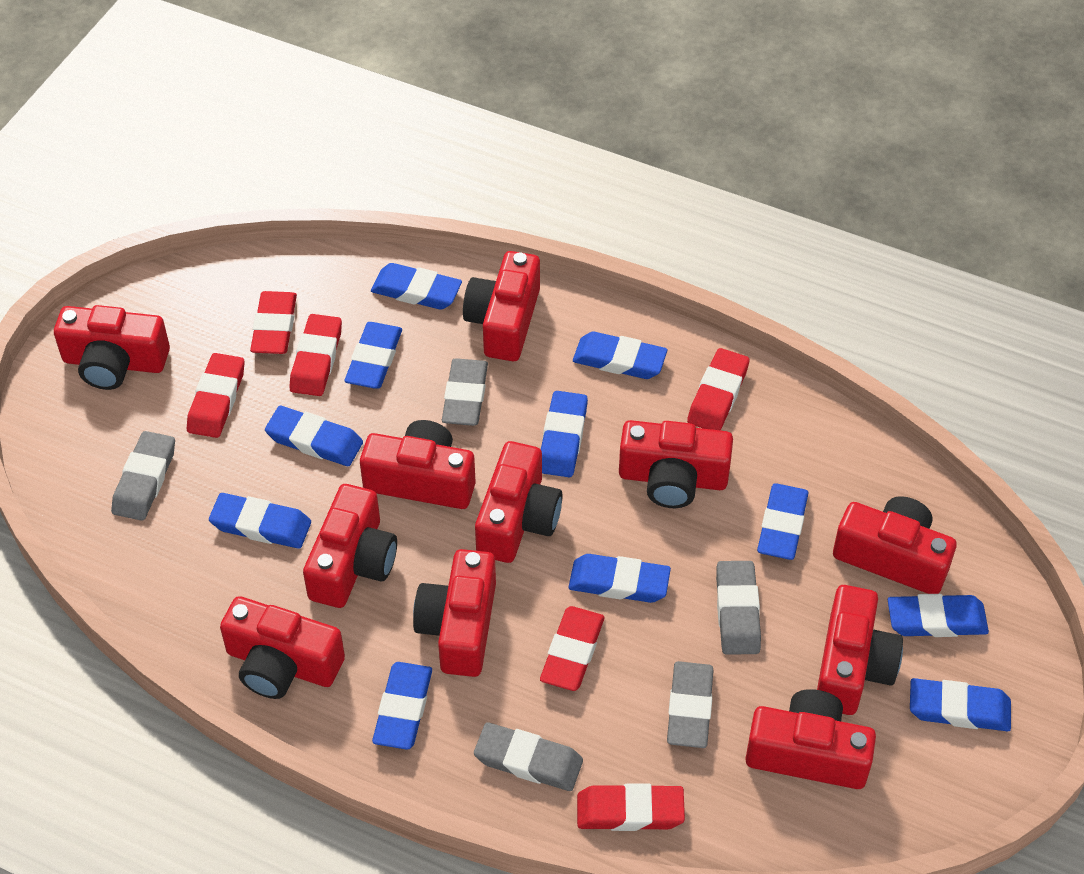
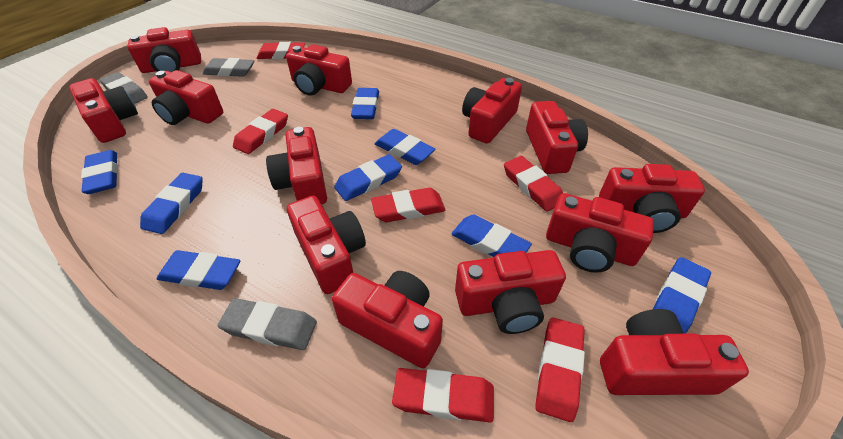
blue eraser: [209,493,311,548] [265,406,363,466] [345,322,402,388] [371,263,462,310] [372,662,432,750] [541,391,588,477] [569,554,671,603] [573,332,667,379] [757,483,809,560] [888,594,989,637] [910,678,1011,731] = 11 -> [81,150,118,194] [140,173,203,234] [157,250,240,290] [334,154,402,201] [351,88,379,119] [375,129,436,165] [451,215,532,257] [653,257,711,334] = 8
grey eraser: [111,431,175,521] [442,358,488,426] [474,722,583,791] [667,661,713,748] [716,561,761,655] = 5 -> [100,72,148,104] [202,58,255,77] [218,298,317,350] = 3
red camera: [54,305,170,390] [220,596,345,699] [303,484,397,608] [360,420,476,509] [413,549,496,677] [463,251,540,361] [475,441,563,563] [619,420,733,508] [745,689,876,789] [817,585,903,715] [833,496,957,594] = 11 -> [69,78,138,143] [127,27,201,73] [149,70,223,125] [266,127,327,204] [286,44,352,96] [287,196,366,294] [332,271,443,368] [455,250,566,334] [462,78,522,144] [526,101,588,174] [546,193,654,273] [599,164,705,233] [600,309,749,395] = 13

